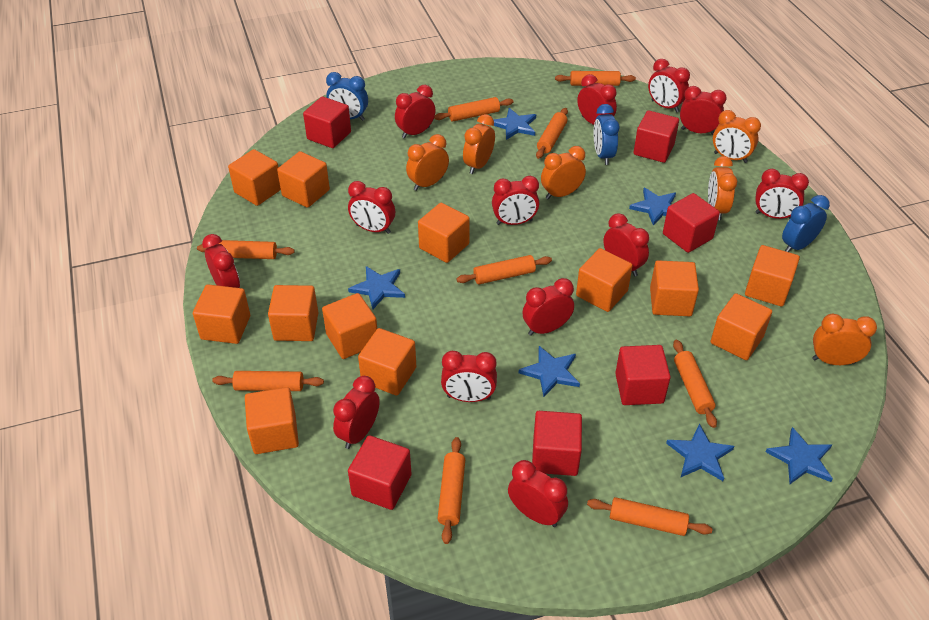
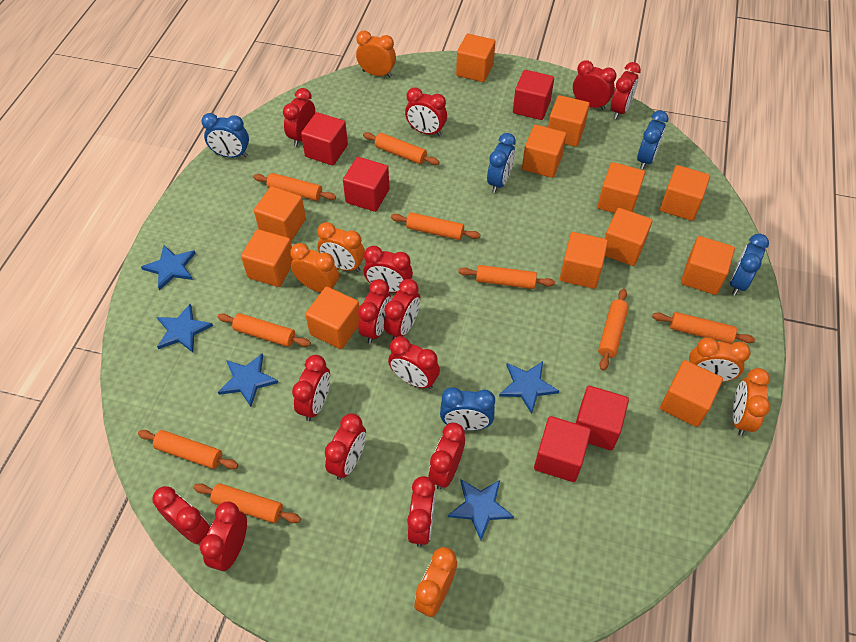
blue clock: [326,72,368,121] [594,104,620,165] [782,195,830,252] = 3 -> [202,113,249,158] [440,387,495,431] [487,133,516,193] [637,110,668,169] [730,234,769,295] = 5
blue star: [348,266,405,309] [494,108,536,140] [519,346,580,397] [629,188,676,226] [666,424,734,481] [766,427,833,484] = 6 -> [141,245,196,290] [157,304,213,353] [218,353,278,407] [448,479,514,540] [499,361,559,414] = 5
red clock: [202,234,240,288] [333,376,380,449] [348,181,395,234] [395,85,436,139] [441,351,497,402] [492,176,539,225] [508,460,568,527] [522,278,574,336] [577,74,617,125] [603,213,649,276] [648,59,690,112] [680,86,727,135] [755,169,809,219] = 13 -> [153,486,210,544] [200,502,247,572] [283,88,315,147] [292,355,330,421] [325,413,366,480] [358,279,391,344] [364,246,413,293] [384,279,420,339] [388,336,440,389] [405,87,447,136] [407,476,435,547] [429,423,465,490] [573,60,617,110] [611,62,641,119] = 14
red cube: [303,96,351,148] [348,435,412,510] [532,411,582,476] [615,345,671,405] [633,110,679,163] [663,193,720,253] = 6 -> [301,112,348,165] [343,157,390,212] [513,70,554,120] [534,416,591,482] [576,386,629,450] = 5

